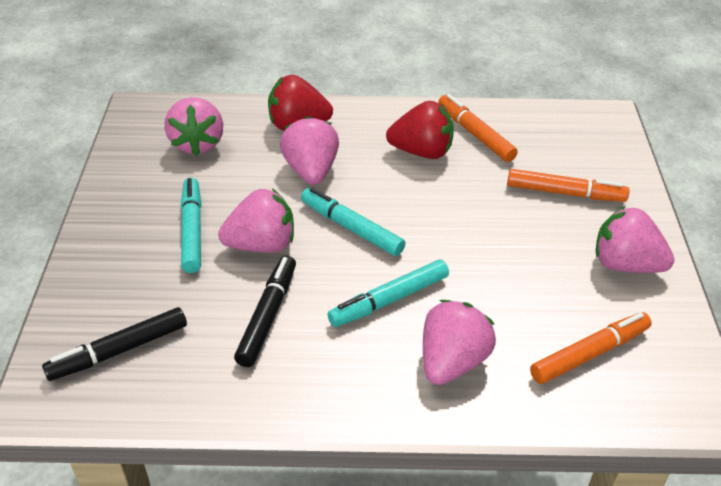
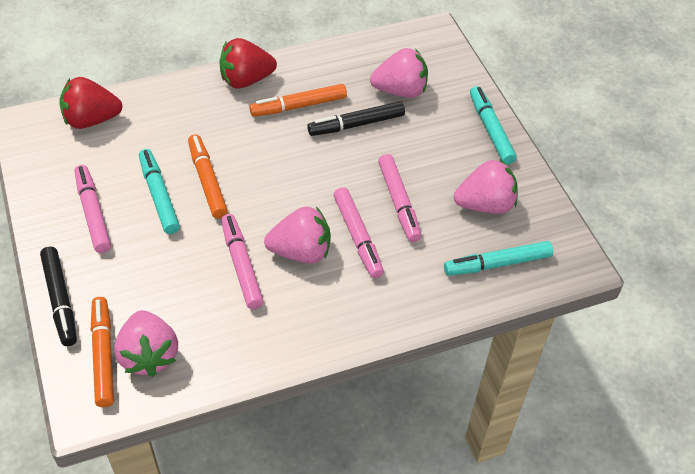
pink marker: none = 0 -> [75,165,111,253] [221,214,264,309] [333,187,384,278] [378,154,421,242] = 4
pink strawberry: [165,97,223,156] [218,188,294,253] [280,116,339,185] [423,300,496,385] [596,206,675,273] = 5 -> [114,310,178,377] [264,206,331,264] [370,48,428,98] [454,160,518,214] = 4

